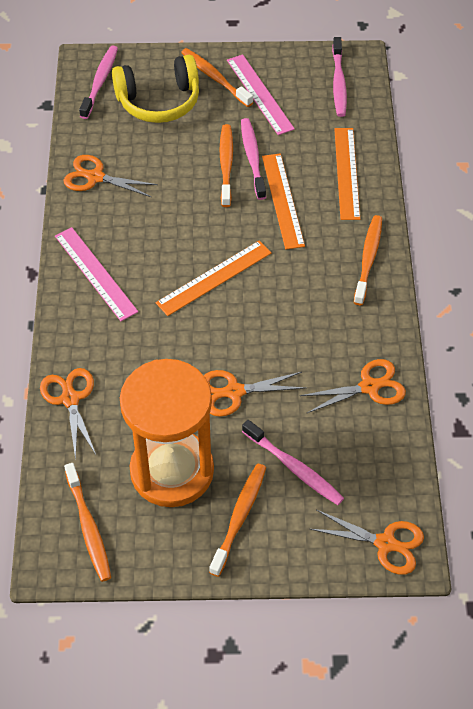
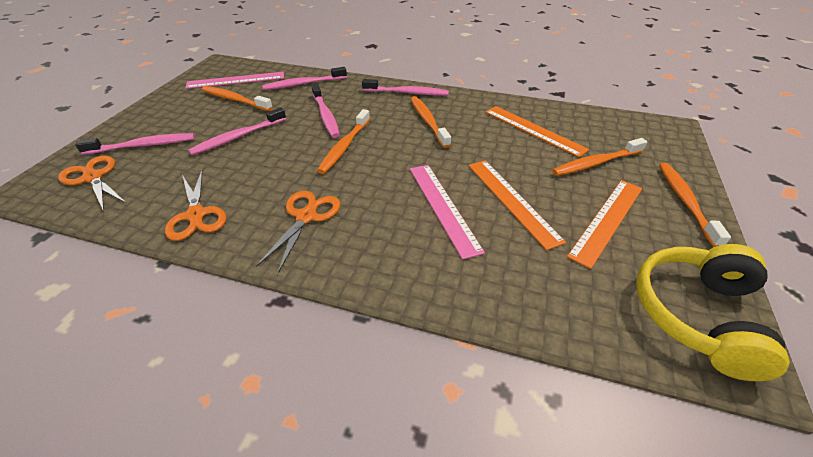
orange hourglass: [120,359,214,507] = 1 -> none = 0
orange scissors: [40,368,96,460] [64,155,158,197] [204,370,305,417] [300,359,406,414] [310,510,424,575] = 5 -> [58,156,126,212] [165,170,226,241] [256,191,341,273] = 3
pink toothbrush: [79,46,118,119] [241,118,266,200] [242,420,344,505] [332,37,347,117] = 4 -> [75,133,195,155] [188,107,286,155] [262,67,347,90] [311,84,340,138] [362,79,449,96] = 5

